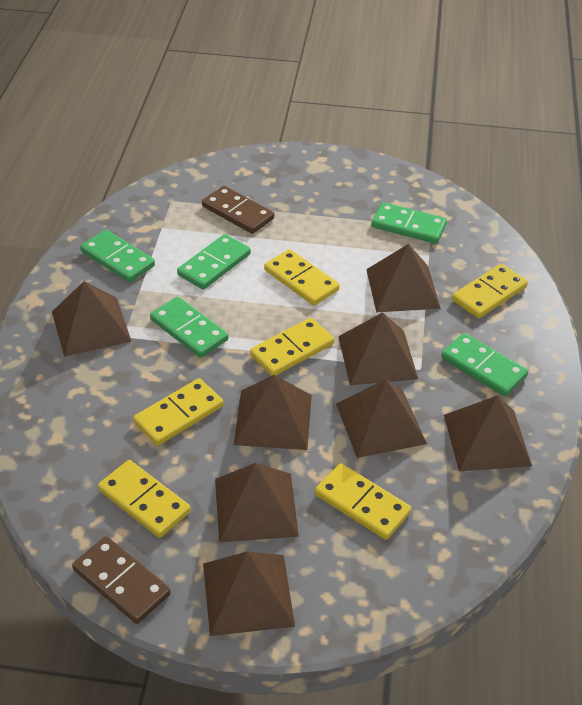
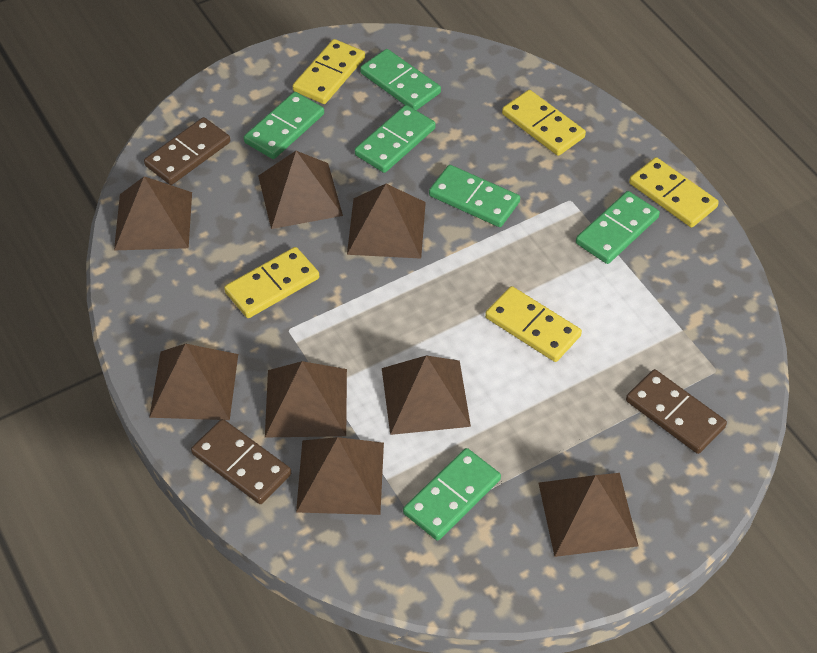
brown domino: [72,536,171,624] [202,186,274,234] = 2 -> [144,117,230,185] [191,419,291,504] [626,369,727,454] = 3
green domino: [80,230,155,282] [150,297,228,358] [177,234,251,290] [371,202,447,244] [441,333,528,396] = 5 -> [244,92,324,159] [355,105,436,173] [360,49,441,110] [403,448,501,541] [429,165,520,227] [576,191,660,264] = 6
yellow domino: [98,460,191,538] [133,378,224,446] [250,318,334,376] [264,249,340,305] [315,463,412,540] [452,264,528,318] = 6 -> [224,247,319,318] [293,39,365,104] [485,286,582,362] [502,90,586,156] [629,157,719,228] = 5

